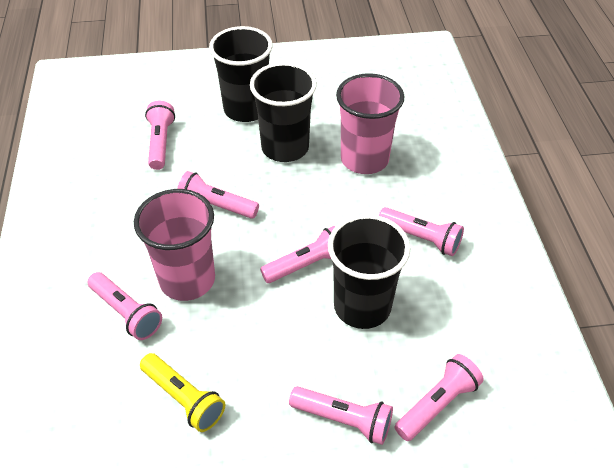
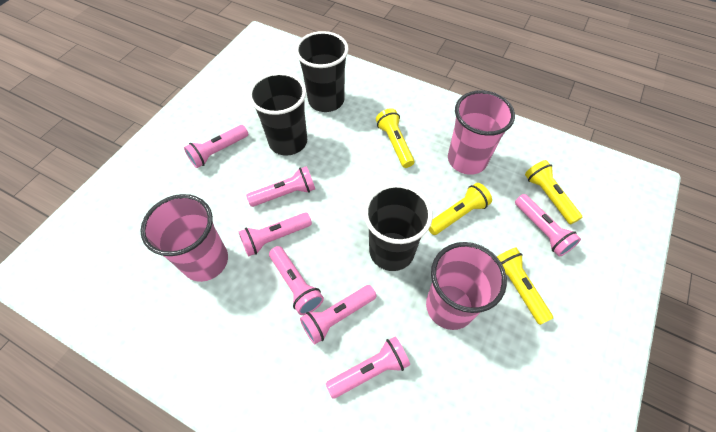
pink cup: [134,189,215,301] [336,73,404,174] = 2 -> [140,194,228,282] [426,242,507,330] [448,90,515,175] = 3
yellow flashlight: [140,353,225,432] = 1 -> [376,108,415,168] [429,183,492,235] [497,247,553,325] [525,160,582,225] = 4

